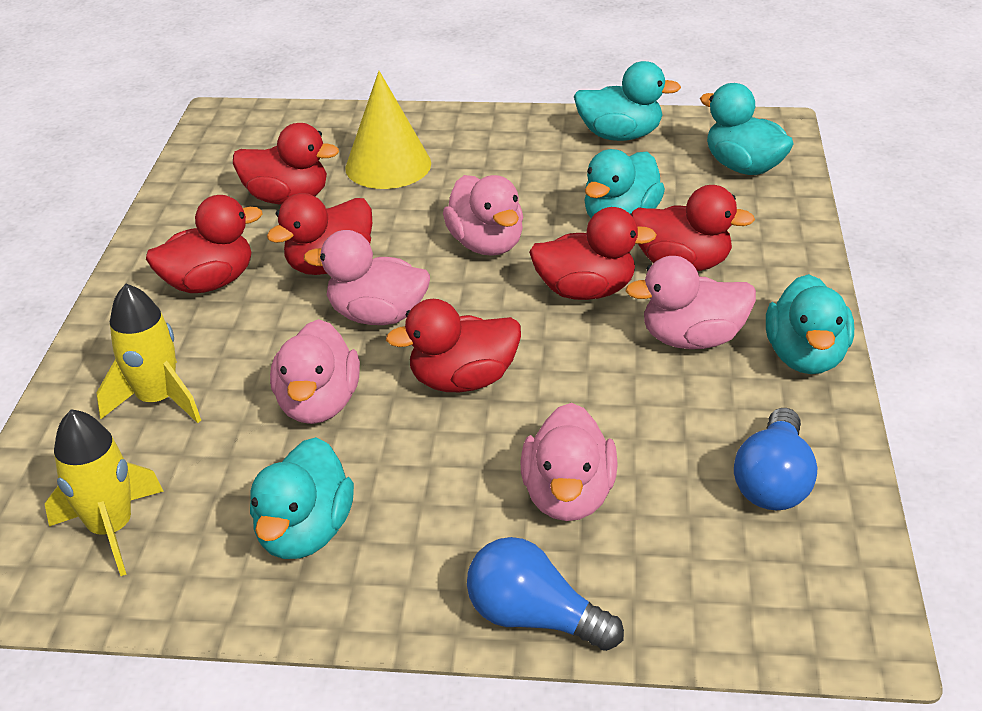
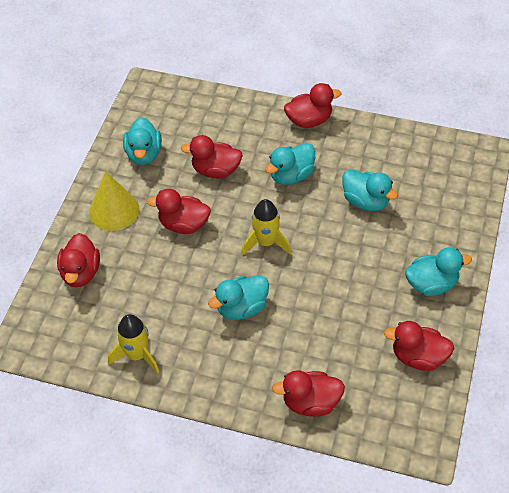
blue light bulb: [467,537,624,651] [734,408,817,510] = 2 -> none = 0
pink duck: [270,319,360,424] [304,230,430,325] [443,175,523,256] [521,403,618,521] [626,256,756,349] = 5 -> none = 0

